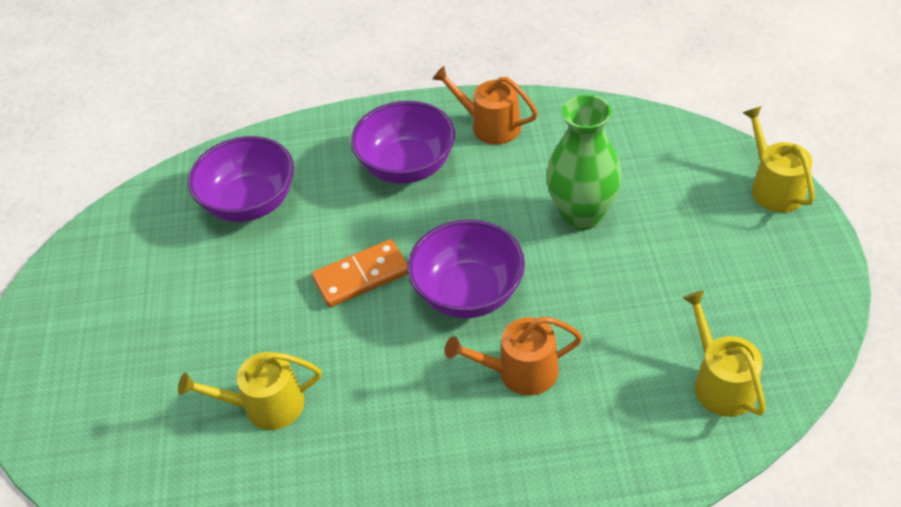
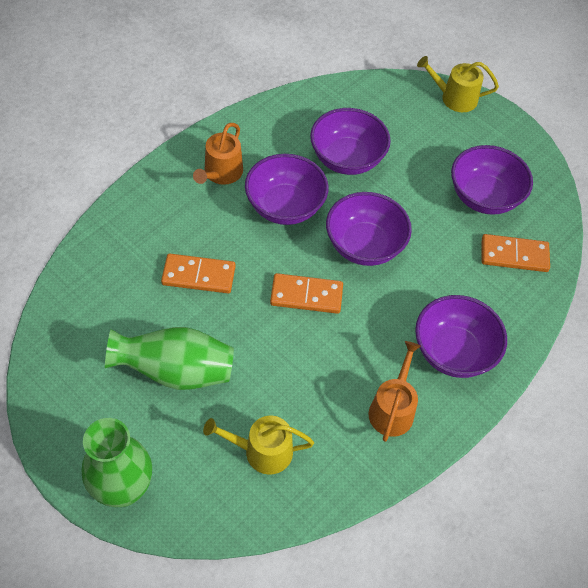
green vase: [546,94,622,230] = 1 -> [82,418,152,507] [105,327,234,390] = 2
orange domino: [312,239,408,307] = 1 -> [161,254,236,293] [270,273,343,314] [482,234,550,272] = 3
purple bowl: [188,136,294,222] [351,101,455,184] [408,220,525,318] = 3 -> [245,154,328,225] [310,108,391,175] [326,192,412,266] [415,295,507,378] [451,145,533,215] = 5
yellow watering can: [178,352,321,430] [682,291,766,417] [743,106,815,212] = 3 -> [203,416,314,474] [417,56,499,112] = 2

